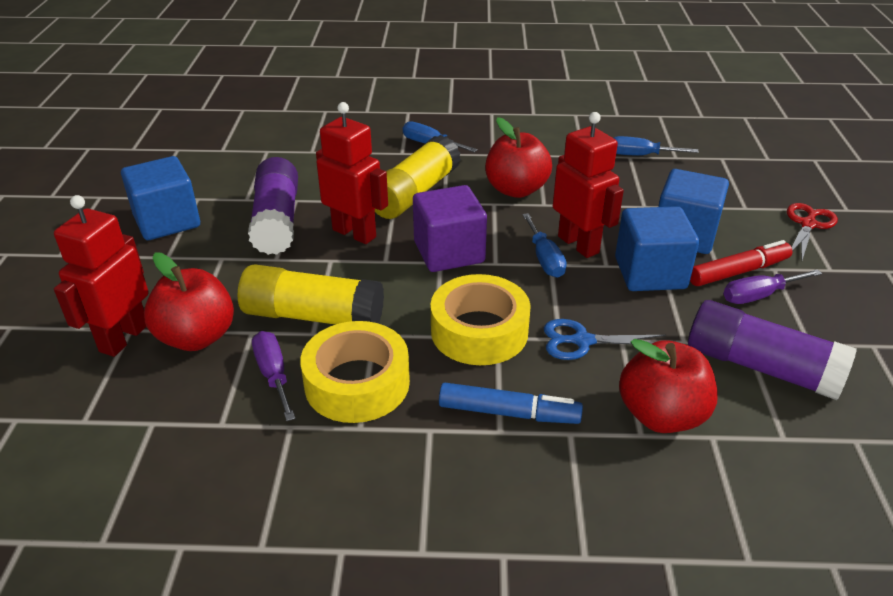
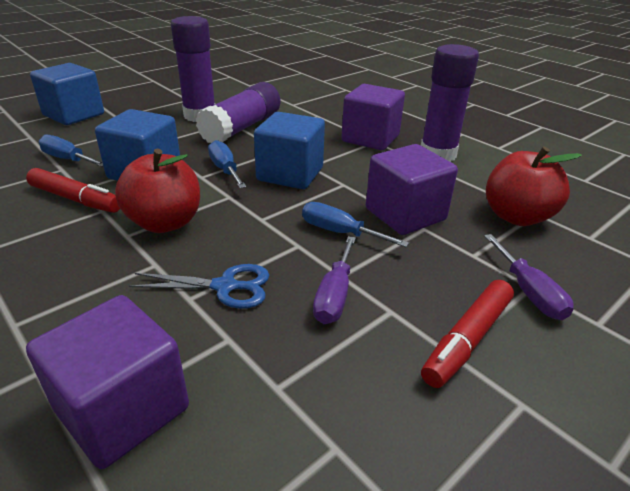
blue marker: [439,383,583,424] = 1 -> none = 0
purple cube: [413,185,487,272] = 1 -> [26,295,189,469] [341,84,405,150] [366,144,458,235] = 3
purple glue stick: [248,157,298,255] [688,300,857,400] = 2 -> [171,16,215,122] [196,82,280,143] [421,44,479,162] = 3
red apple: [144,252,234,351] [485,117,552,198] [619,339,718,433] = 3 -> [115,149,200,233] [486,147,582,226] = 2
red marker: [690,240,793,286] = 1 -> [26,168,120,213] [421,280,514,388] = 2
red robot: [54,195,149,357] [316,102,388,244] [553,112,624,258] = 3 -> none = 0
red scissors: [787,203,838,260] = 1 -> none = 0
yellow glue stick: [238,264,384,325] [375,135,461,219] = 2 -> none = 0
yellow tape: [300,321,410,423] [431,274,531,365] = 2 -> none = 0

